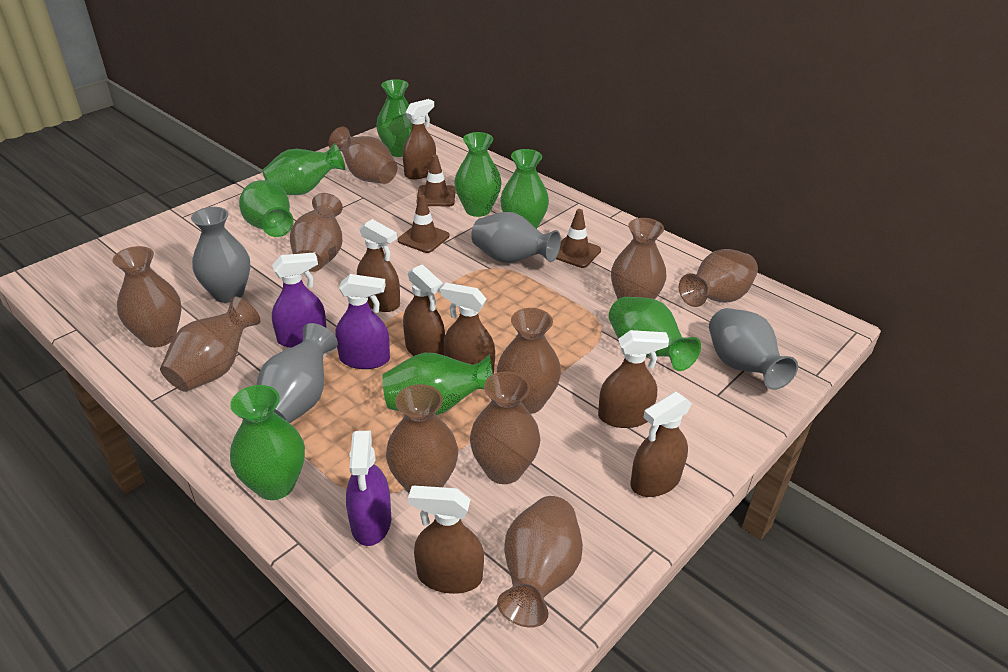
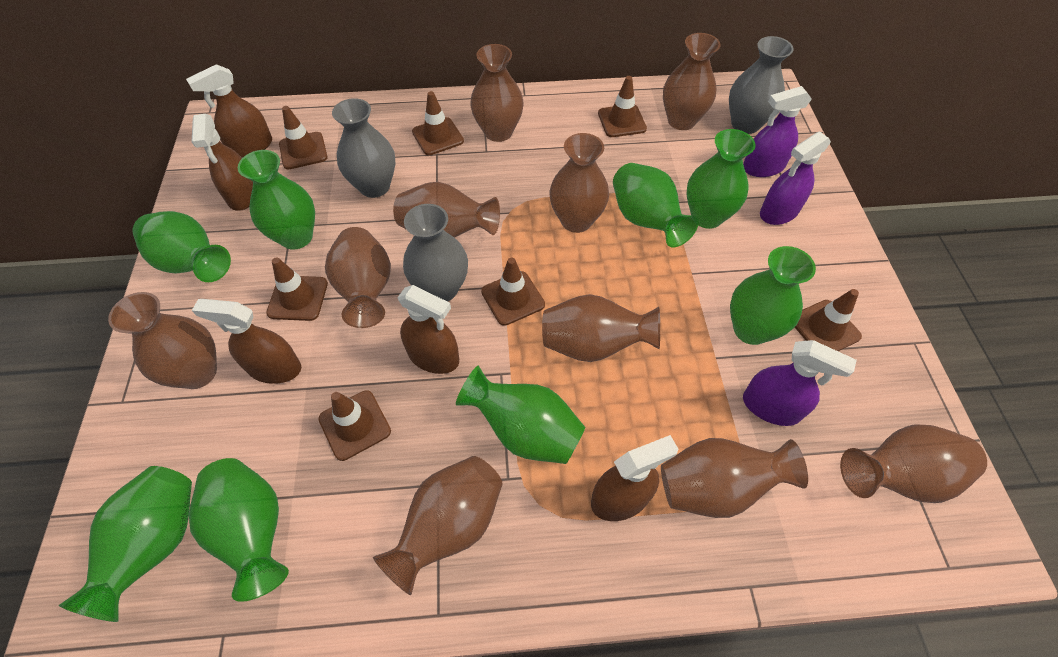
brown spray bottle: [357,219,400,312] [403,99,436,180] [403,264,445,356] [408,486,484,594] [441,283,495,374] [598,330,669,428] [630,392,692,497] = 7 -> [186,64,272,158] [191,114,253,211] [192,299,301,384] [397,285,459,374] [591,435,678,521] = 5
brown traffic cone: [398,195,449,253] [416,155,455,206] [556,209,601,268] = 3 -> [266,257,328,321] [279,106,328,169] [318,390,391,461] [412,91,464,155] [481,258,545,326] [598,76,647,137] [795,289,862,351] = 7
grey vase: [191,207,250,303] [256,323,338,423] [471,212,561,263] [709,308,798,390] = 4 -> [332,98,396,198] [403,204,468,302] [729,36,794,134] = 3

